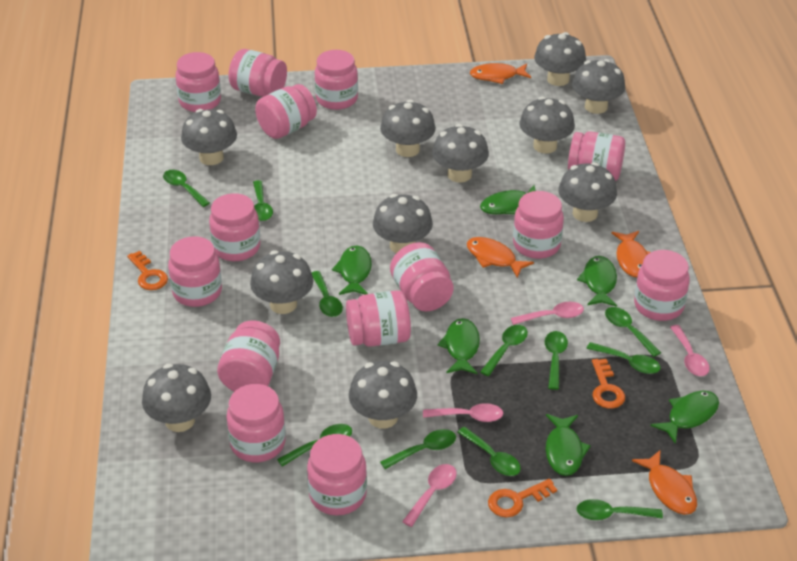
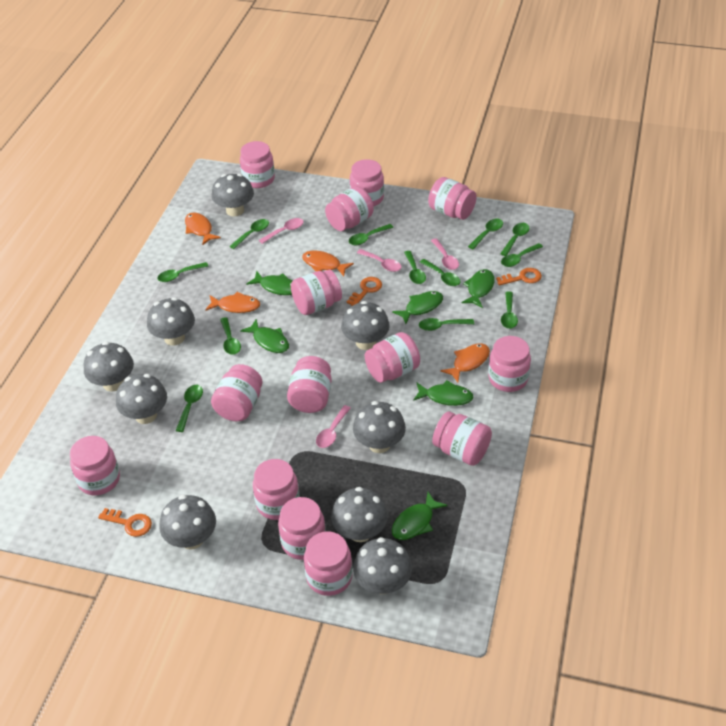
green spoon: [163,170,210,207] [253,180,273,221] [277,424,352,467] [311,271,343,317] [380,429,456,469] [457,427,521,476] [480,325,528,376] [545,331,568,390] [577,499,663,520] [586,342,661,374] [605,307,661,357] = 11 -> [157,262,209,282] [176,385,203,432] [220,317,241,355] [230,219,269,249] [349,224,393,245] [404,251,426,284] [419,318,474,331] [420,259,461,286] [468,219,503,250] [500,223,529,256] [501,243,543,267] [501,291,518,329] = 12
grey mushroom: [142,363,211,432] [181,109,237,165] [250,250,313,314] [349,361,417,429] [373,194,433,253] [380,100,436,157] [432,124,489,183] [520,96,575,153] [534,32,586,86] [558,162,617,222] [572,59,625,114] = 11 -> [84,342,134,392] [116,374,167,424] [147,297,195,346] [159,495,216,550] [212,174,254,217] [331,487,388,542] [341,301,390,350] [353,401,406,453] [353,537,412,594] = 9

